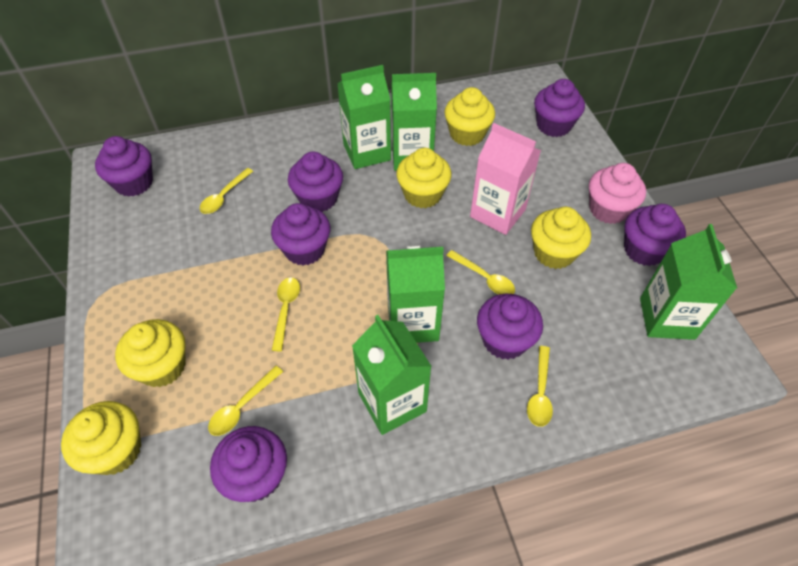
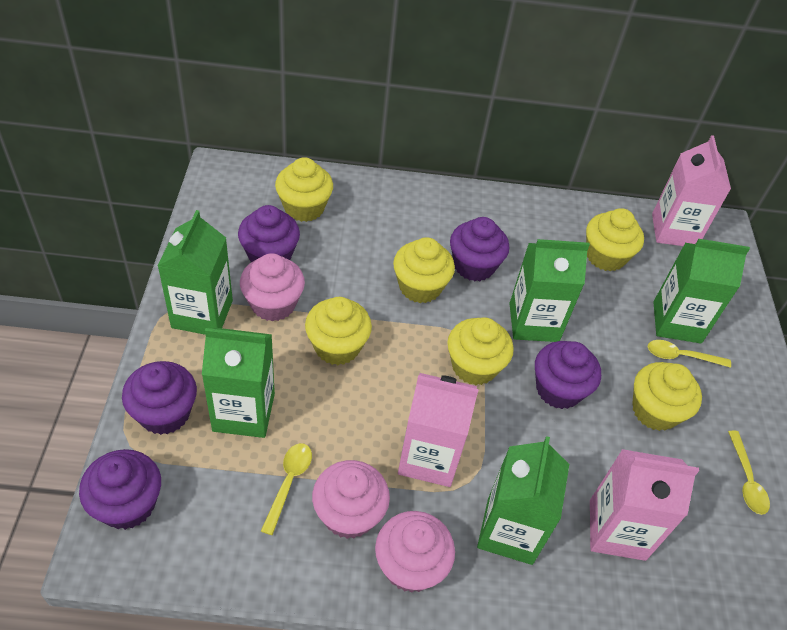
pink carton: [470,123,541,235] = 1 -> [398,373,479,487] [590,449,699,561] [652,135,731,246] = 3
pink cupcake: [589,163,646,224] = 1 -> [240,253,305,322] [312,460,390,539] [375,511,455,593] = 3
purple cupcake: [95,136,153,197] [210,426,287,502] [271,203,330,266] [288,152,343,212] [477,294,543,360] [534,79,585,137] [624,204,686,266] = 7 -> [79,449,161,530] [122,361,197,435] [238,205,300,262] [450,217,509,281] [535,341,601,409] = 5
yellow cupcake: [61,401,141,475] [115,319,186,387] [396,148,452,208] [444,87,495,146] [531,207,591,269] = 5 -> [275,157,333,222] [305,297,372,365] [393,237,455,303] [448,317,514,385] [586,208,644,271] [632,362,702,431] = 6
yellow spoon: [200,168,253,214] [208,366,283,436] [272,277,300,351] [446,250,515,295] [527,346,553,427] = 5 -> [261,443,312,535] [648,340,731,368] [728,430,770,515] = 3

